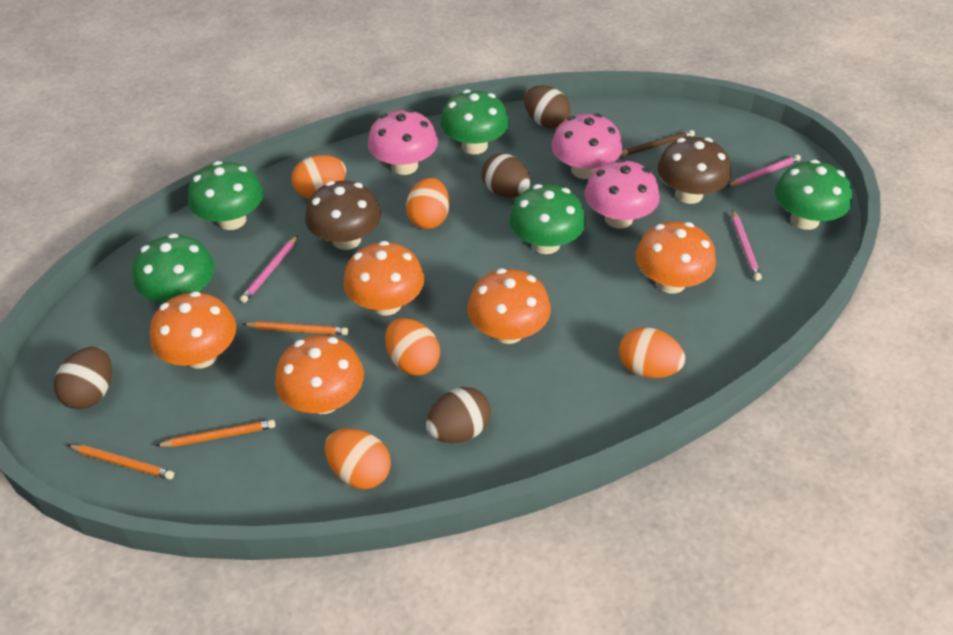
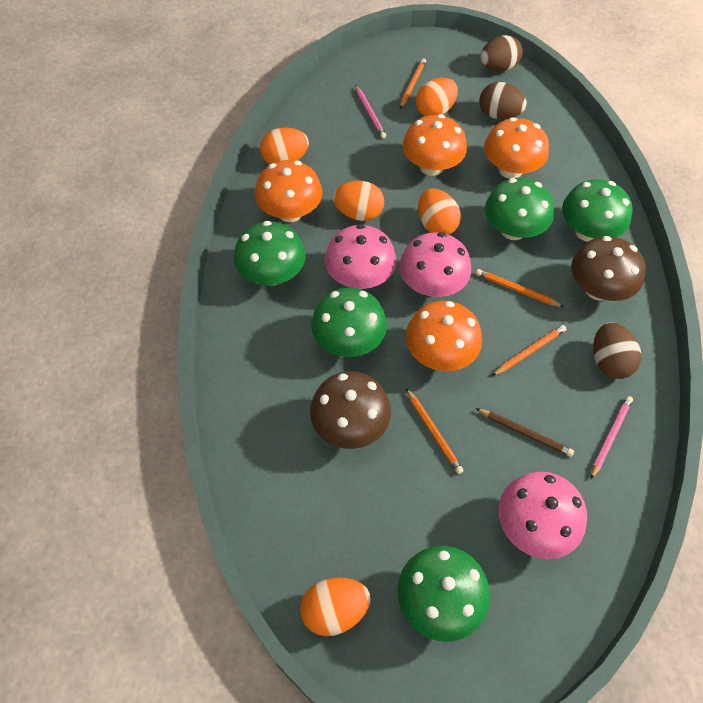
brown egg: [54,347,112,409] [426,387,491,443] [482,153,530,198] [524,85,570,128] = 4 -> [479,82,527,119] [480,35,523,72] [593,322,641,379] = 3
orange mushroom: [150,291,236,369] [275,335,364,414] [343,241,424,315] [468,269,551,344] [636,221,716,293] = 5 -> [255,160,322,222] [402,114,467,176] [406,301,482,371] [484,117,549,179] = 4
orange pencil: [68,445,174,480] [155,420,275,447] [243,321,348,335] = 3 -> [400,58,426,108] [406,388,464,474] [476,269,564,307] [492,325,566,376] = 4
pink pencil: [240,235,298,303] [726,155,801,187] [732,210,762,281] = 3 -> [355,85,386,138] [591,396,633,479] = 2

